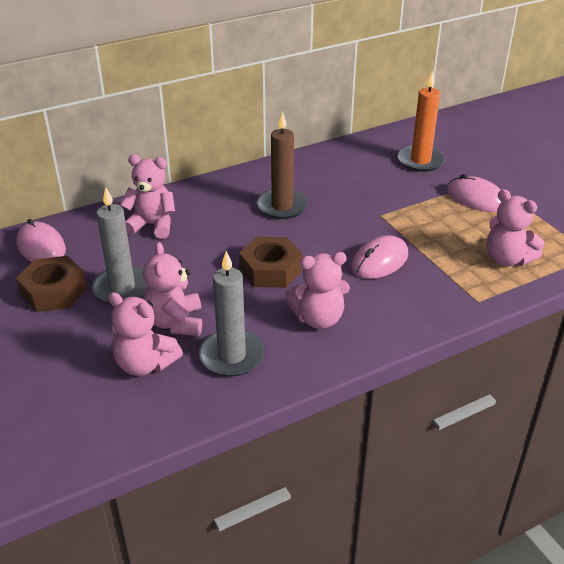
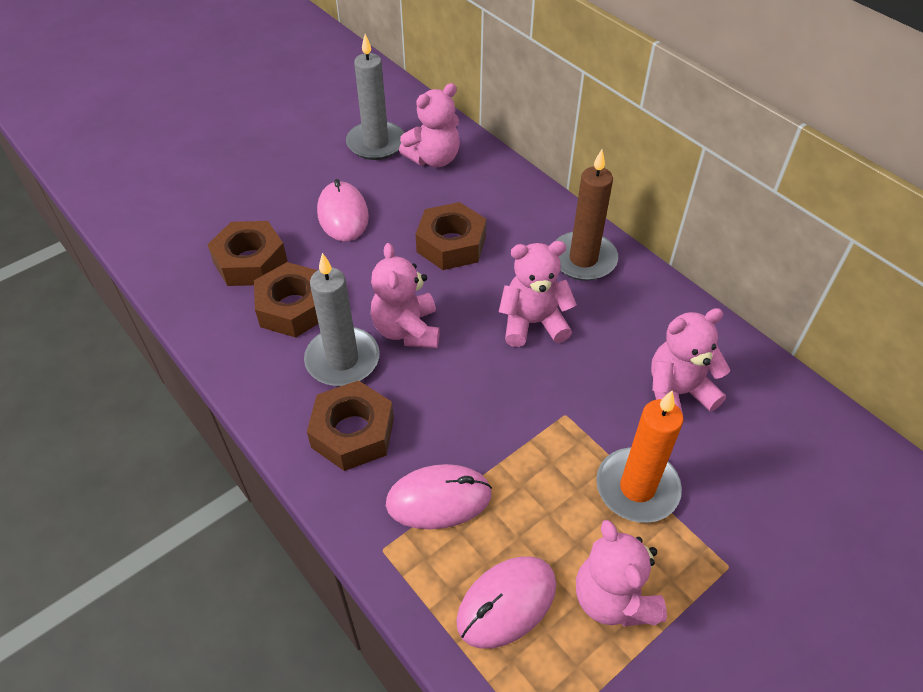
brown nut: [16,256,87,312] [239,237,303,288] = 2 -> [208,221,287,286] [254,262,318,338] [307,380,394,471] [416,202,486,270] = 4

